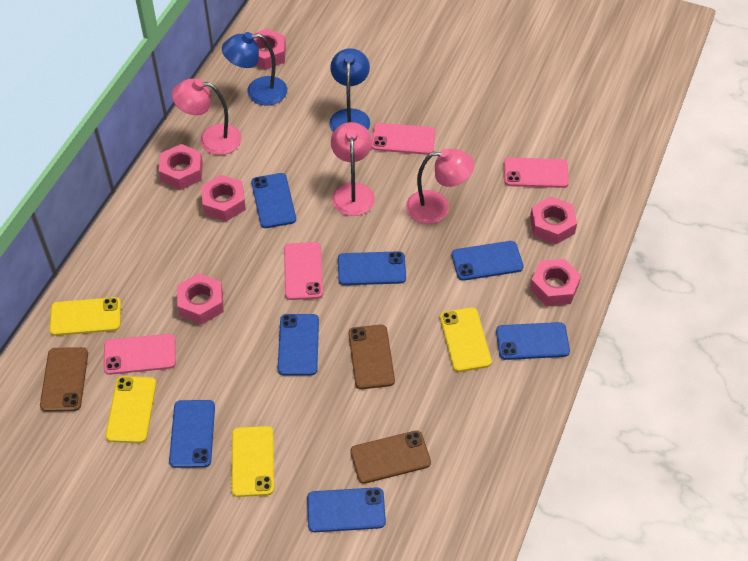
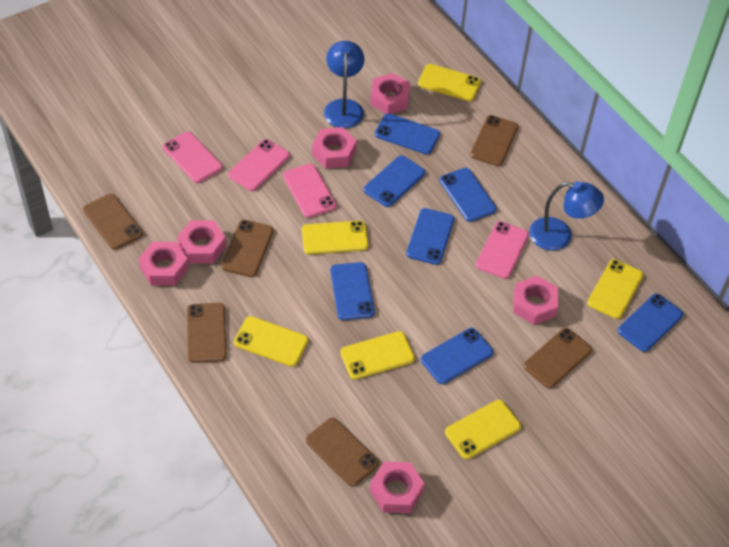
brown phone: [40,347,88,412] [349,325,395,389] [350,431,431,484] = 3 -> [83,194,143,250] [187,303,227,363] [221,220,273,277] [306,418,379,487] [470,115,518,166] [523,328,592,389] = 6
pink lamp: [172,79,242,155] [331,122,375,216] [406,149,475,224] = 3 -> none = 0
yellow phone: [49,297,121,336] [106,376,156,443] [231,426,274,497] [440,307,492,372] = 4 -> [234,316,308,367] [302,221,368,254] [340,331,415,380] [418,64,481,101] [445,400,521,459] [587,259,643,319] = 6

